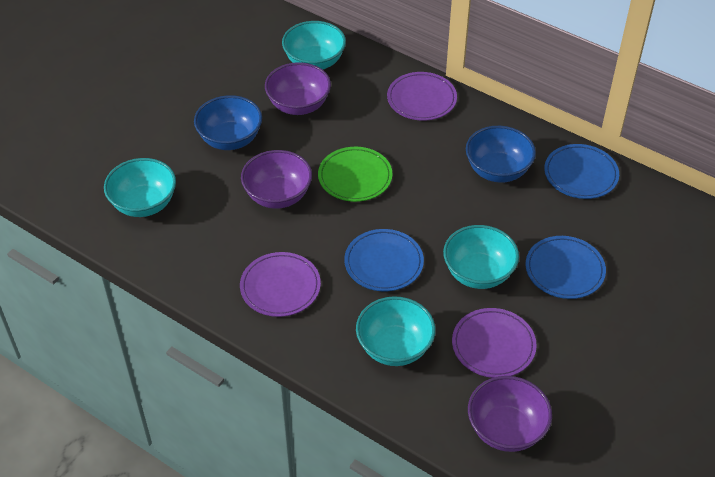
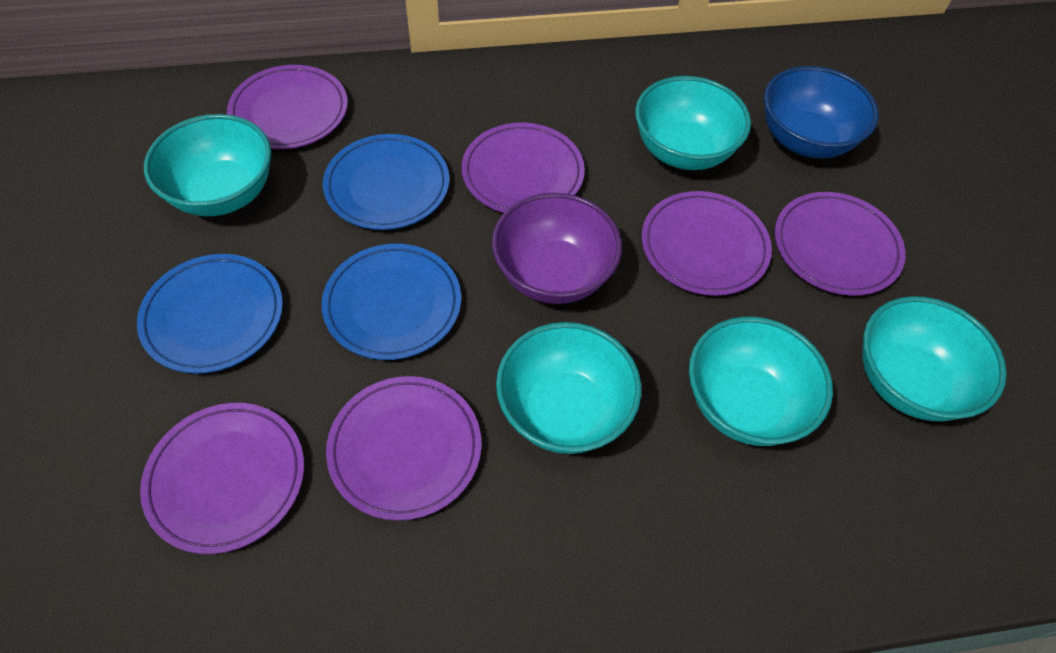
blue bowl: [194,95,262,150] [466,126,536,183] = 2 -> [764,66,879,158] = 1
green plate: [318,147,392,202] = 1 -> none = 0
purple bowl: [241,150,312,209] [265,62,331,115] [468,376,552,452] = 3 -> [492,193,622,304] = 1
purple plate: [240,252,321,317] [387,72,457,121] [452,308,537,378] = 3 -> [140,403,304,554] [227,65,348,149] [326,376,482,521] [462,123,585,213] [642,191,772,296] [775,192,906,296] = 6
turquoise bowl: [104,158,176,217] [282,21,346,70] [356,296,436,366] [443,225,519,289] = 4 -> [144,114,272,216] [496,322,641,454] [635,76,751,170] [689,317,833,446] [862,296,1007,421] = 5

